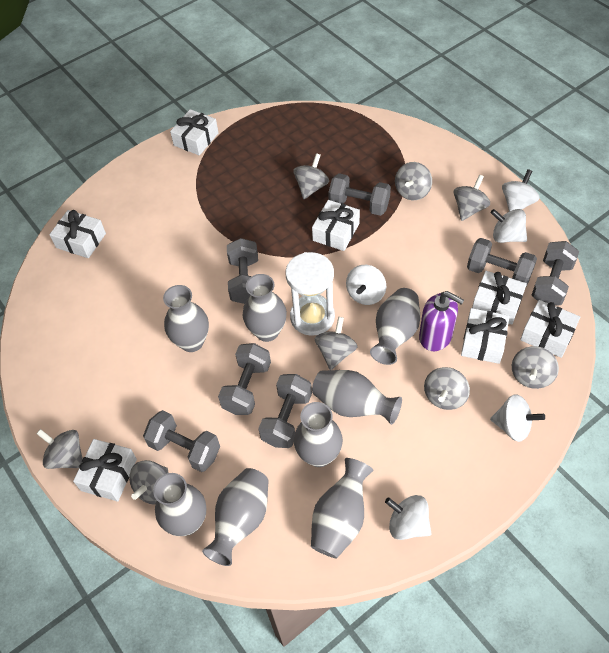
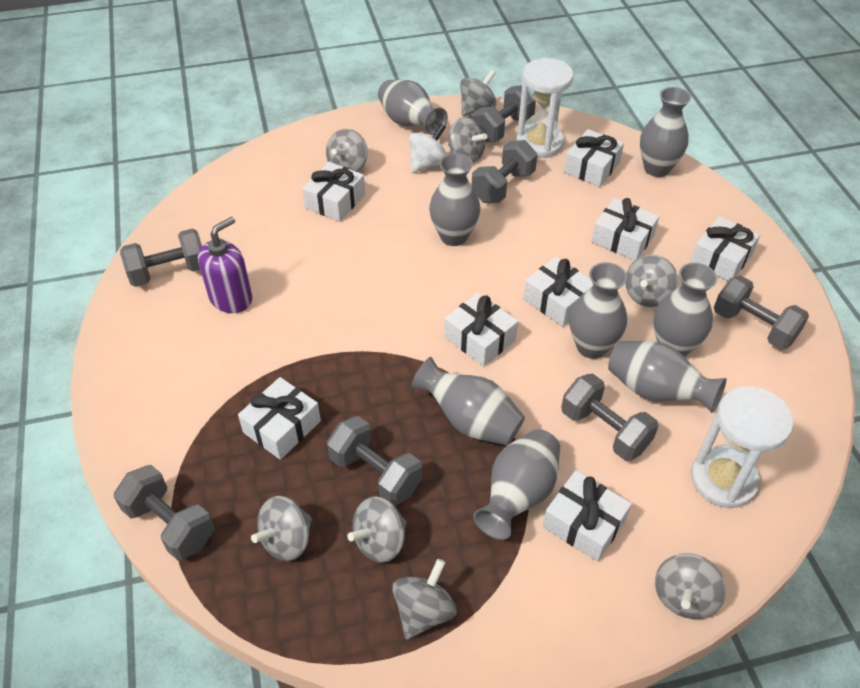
white gift: [49,210,106,258] [73,439,137,502] [170,109,218,156] [312,200,360,251] [461,308,510,364] [472,271,527,325] [520,300,581,358] = 7 -> [238,377,321,460] [302,162,365,222] [444,293,518,366] [523,257,593,327] [543,470,632,562] [564,129,624,187] [591,198,659,260] [690,216,760,281] = 8
white hourglass: [285,252,335,336] = 1 -> [516,58,574,158] [691,386,793,509] = 2
white spinning top: [346,265,386,305] [385,495,432,540] [490,394,545,442] [491,209,527,243] [502,169,540,211] = 5 -> [409,124,447,173] = 1

